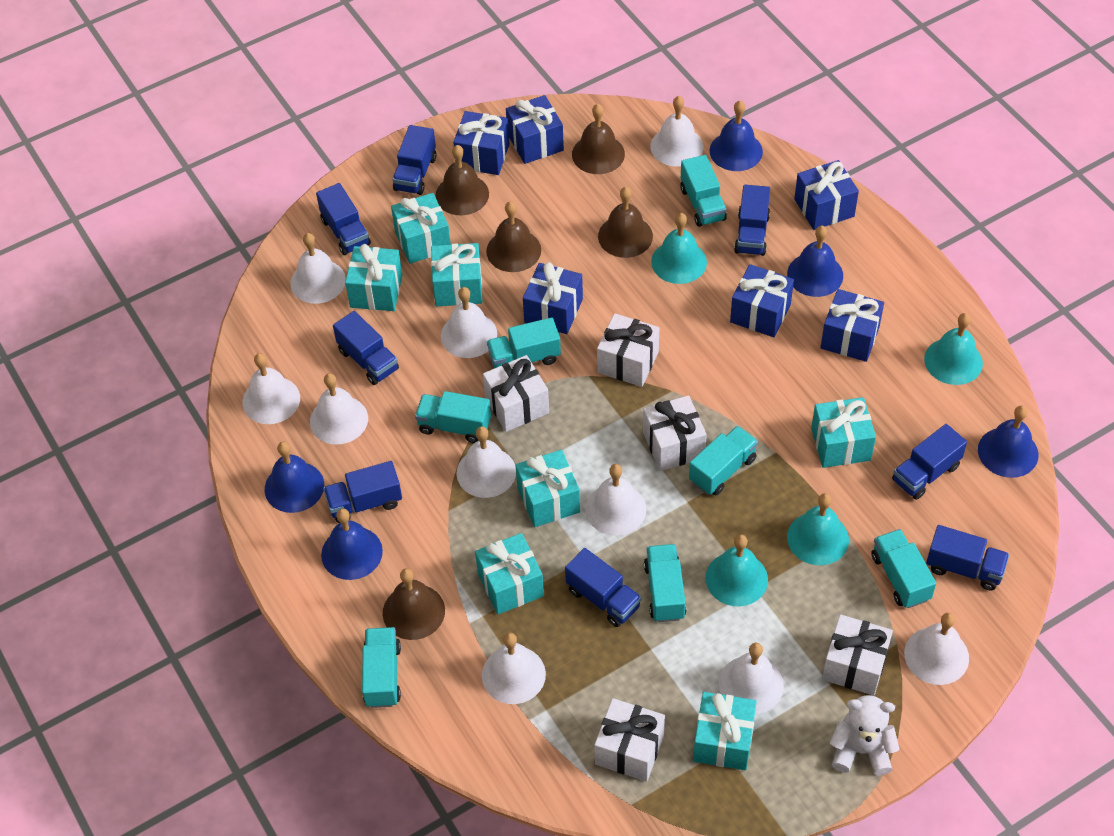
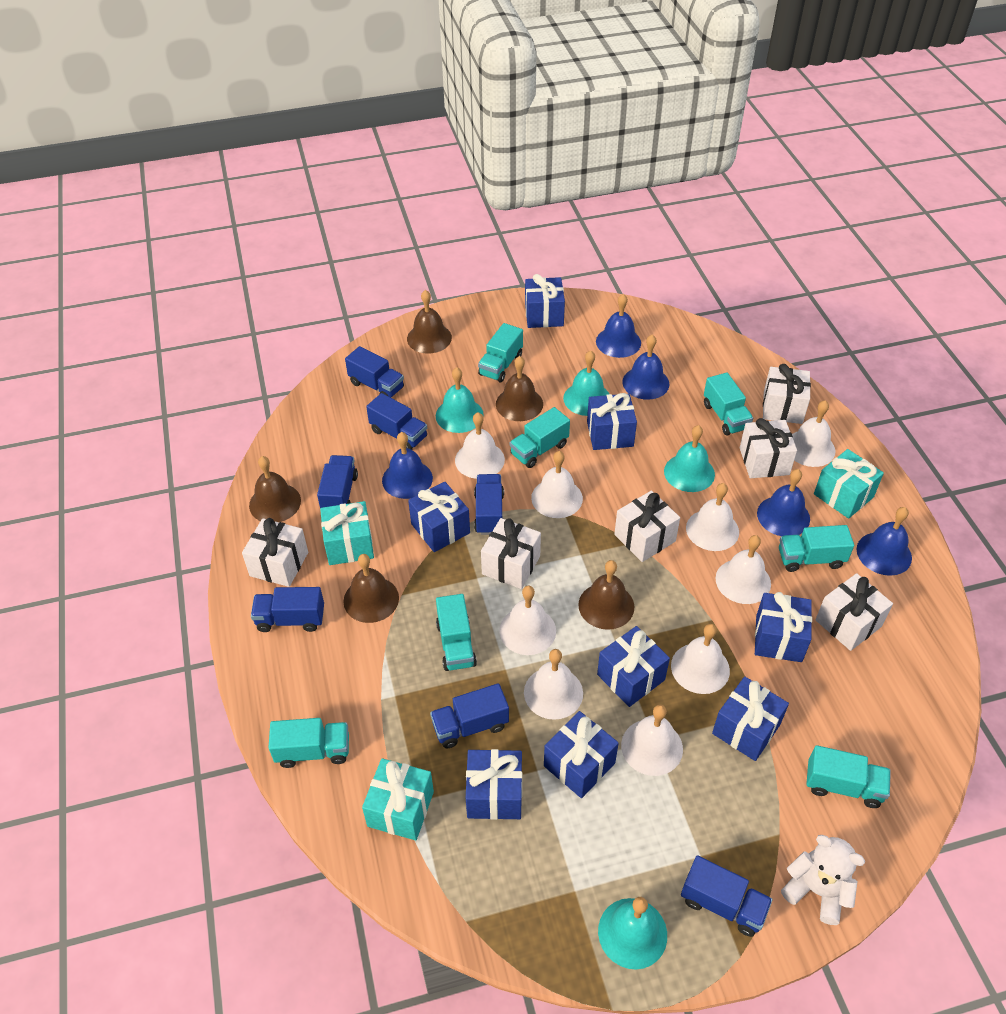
blue gift: [453,111,510,175] [506,95,564,164] [523,262,583,334] [730,264,794,337] [794,160,859,230] [821,289,884,362] = 6 -> [408,481,470,552] [466,749,522,820] [525,274,565,328] [544,711,619,798] [587,393,637,450] [597,626,670,707] [712,676,789,761] [755,592,812,662] = 8
blue truck: [316,183,371,255] [323,461,402,523] [333,311,399,385] [392,125,437,195] [565,548,641,627] [734,185,770,256] [892,424,967,500] [926,525,1009,590] = 8 -> [251,587,324,632] [317,455,358,508] [345,346,404,398] [366,393,427,450] [430,683,509,748] [474,474,504,535] [681,855,773,937] = 7
turquoise gift: [345,244,402,311] [391,193,451,264] [431,243,483,306] [475,533,544,614] [515,450,580,527] [693,692,757,770] [811,397,876,468] = 7 -> [320,501,374,565] [362,758,434,841] [814,449,884,519] = 3
white bell: [242,353,300,424] [290,233,346,304] [310,373,368,445] [441,287,497,358] [456,426,516,498] [482,633,546,704] [586,464,646,536] [650,96,703,167] [719,643,784,714] [904,613,969,685] = 10 -> [455,412,505,479] [499,586,556,655] [524,649,583,720] [531,451,583,518] [621,704,683,776] [671,624,730,694] [686,483,739,551] [716,535,771,604] [792,400,835,467] = 9
white gift: [483,355,549,432] [595,698,665,782] [597,313,659,387] [643,395,707,471] [822,614,893,696] = 5 -> [242,518,308,587] [481,518,541,589] [614,491,680,562] [740,418,797,478] [763,364,811,424] [816,573,893,651] = 6

